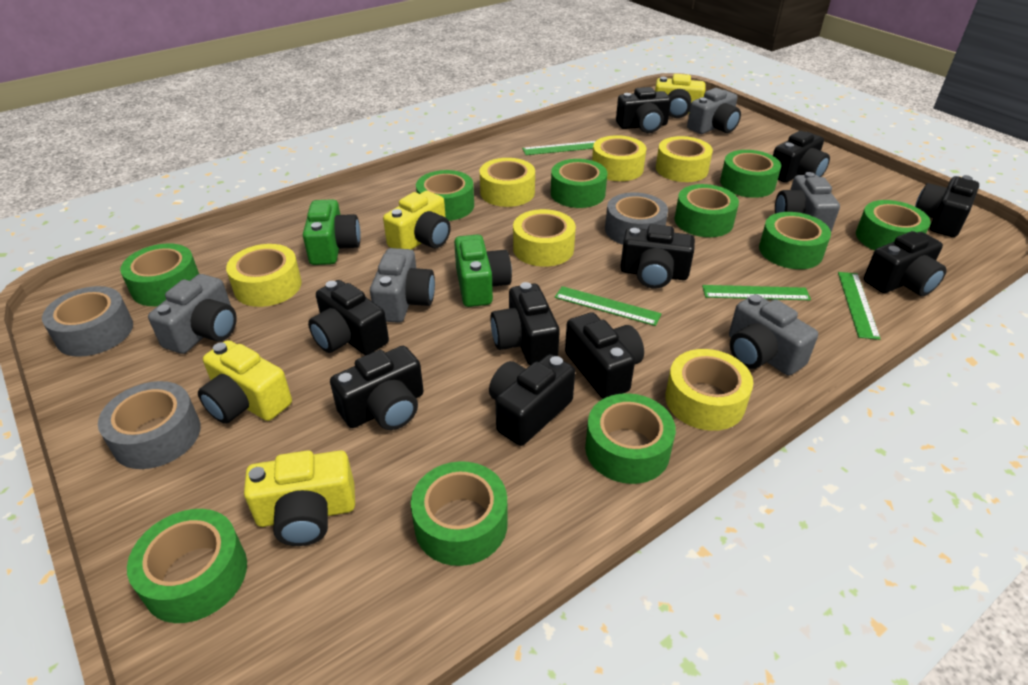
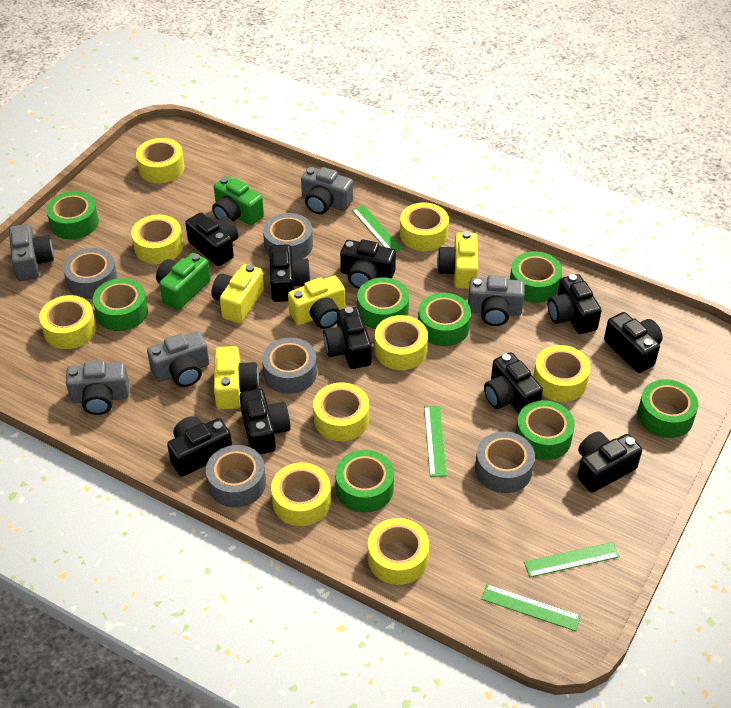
green tape: [120,243,199,306] [127,509,247,623] [411,461,508,566] [416,170,474,221] [551,159,607,208] [585,393,676,484] [674,184,739,237] [720,150,781,198] [759,212,831,269] [856,200,931,251] = 10 -> [46,191,99,239] [93,278,148,331] [335,450,394,513] [357,277,409,329] [418,293,471,346] [510,251,562,303] [516,400,575,460] [638,379,698,438] = 8
grey tape: [42,286,133,357] [98,381,201,469] [605,192,668,245] = 3 -> [63,248,118,299] [206,445,266,507] [262,338,317,394] [263,213,313,259] [475,431,535,493] = 5
yellow tape: [226,244,302,307] [480,158,535,207] [513,209,576,267] [592,135,646,181] [656,136,713,182] [665,349,753,431] = 6 -> [39,295,96,349] [131,215,183,264] [136,138,185,183] [271,463,331,526] [313,382,369,441] [368,518,429,585] [375,315,428,370] [400,203,449,251] [533,345,590,402] = 9

